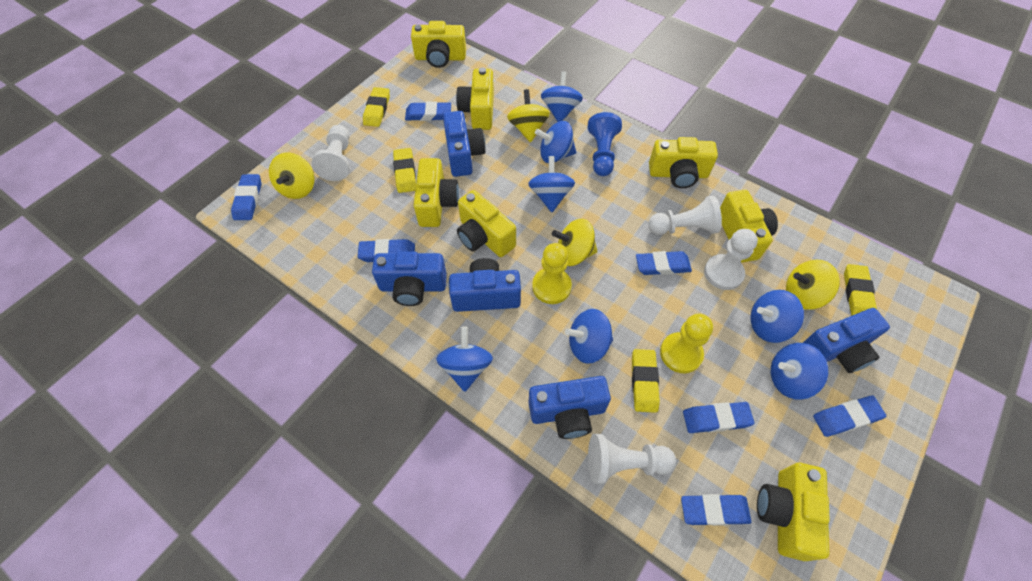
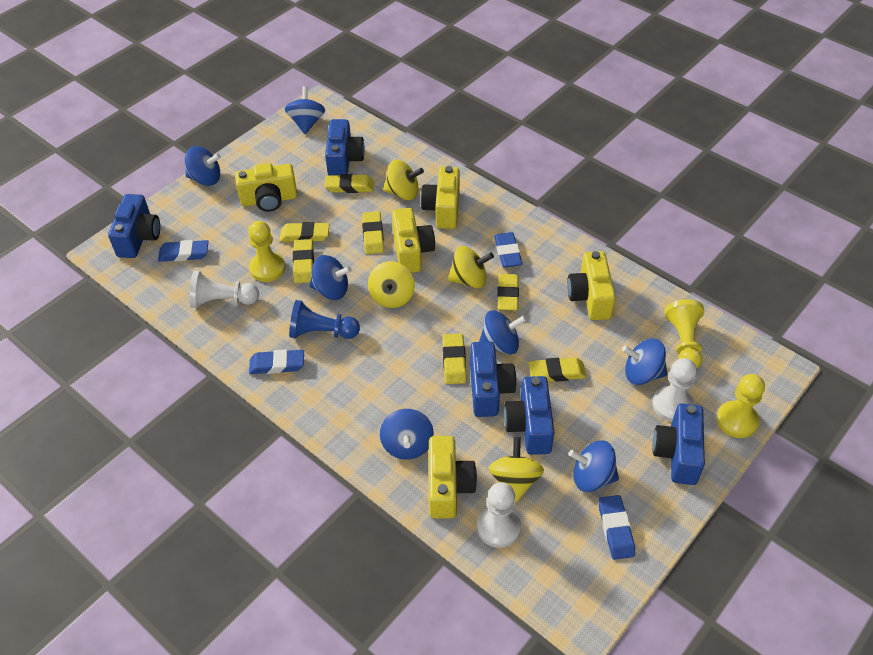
blue eraser: [231,174,261,220] [358,239,415,262] [405,102,451,121] [636,251,692,275] [681,494,751,526] [683,402,755,433] [813,395,886,437] = 7 -> [158,240,209,262] [249,349,304,374] [494,232,523,267] [599,495,635,560] = 4
white pawn: [311,125,349,181] [588,434,676,484] [648,196,722,235] [704,229,758,290] = 4 -> [190,271,259,308] [477,482,521,548] [652,358,697,422] = 3
yellow camera: [411,21,466,68] [414,158,459,227] [456,68,494,130] [457,190,516,257] [649,137,718,188] [720,190,778,262] [757,463,830,561] = 7 -> [235,163,298,212] [392,208,435,273] [421,166,460,229] [429,436,477,519] [567,251,616,320] = 5
yellow eraser: [363,87,390,127] [393,148,416,193] [632,349,660,413] [844,264,877,316] = 4 -> [279,222,330,242] [293,239,314,283] [325,174,374,193] [362,211,384,254] [443,333,466,384] [497,274,519,311] [529,357,586,382] = 7
yellow pawn: [532,243,572,304] [660,314,713,373] = 2 -> [248,221,286,282] [665,299,704,368] [716,374,765,438] = 3

